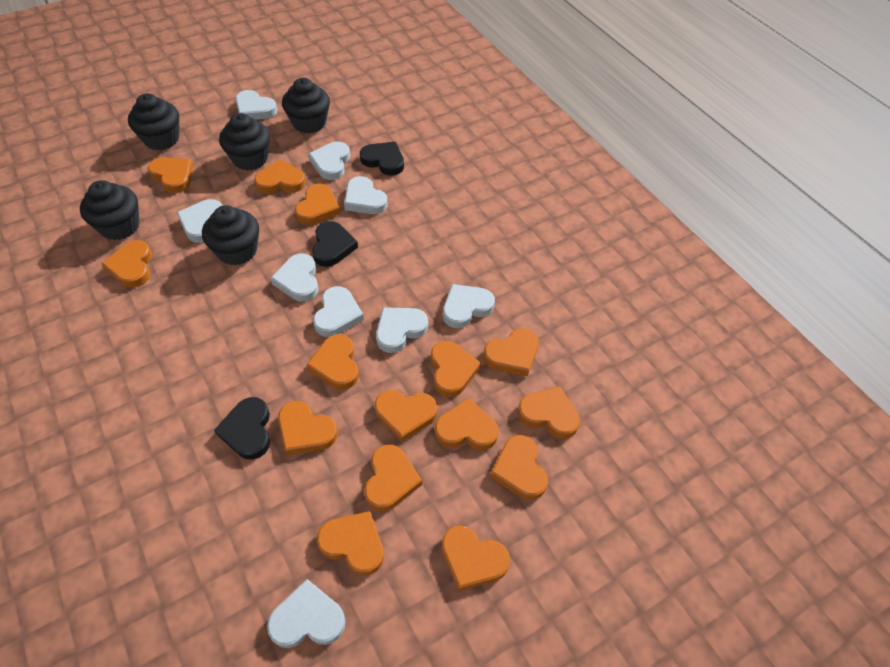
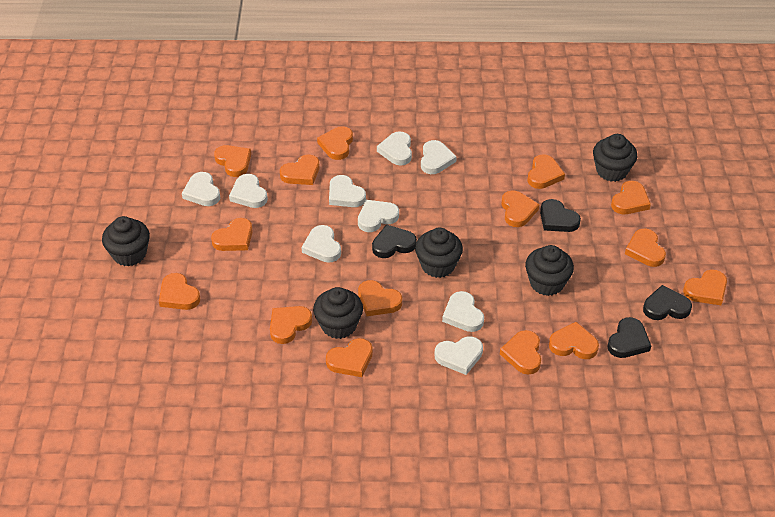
black heart: [214,397,270,460] [312,221,358,267] [360,142,404,176] = 3 -> [372,224,417,258] [540,199,581,232] [607,317,651,358] [643,285,692,320] = 4

